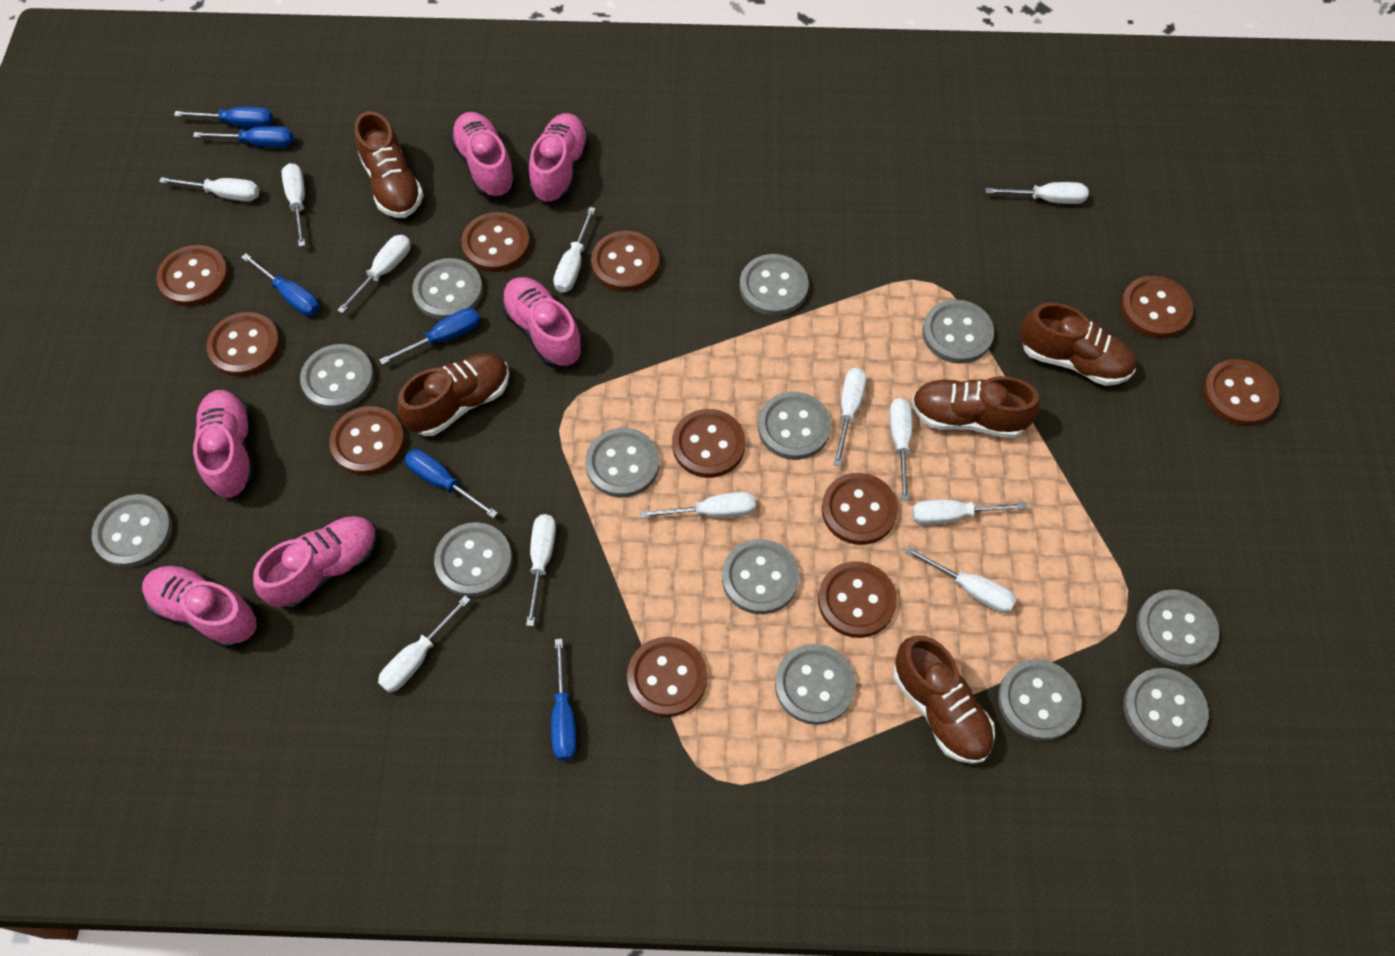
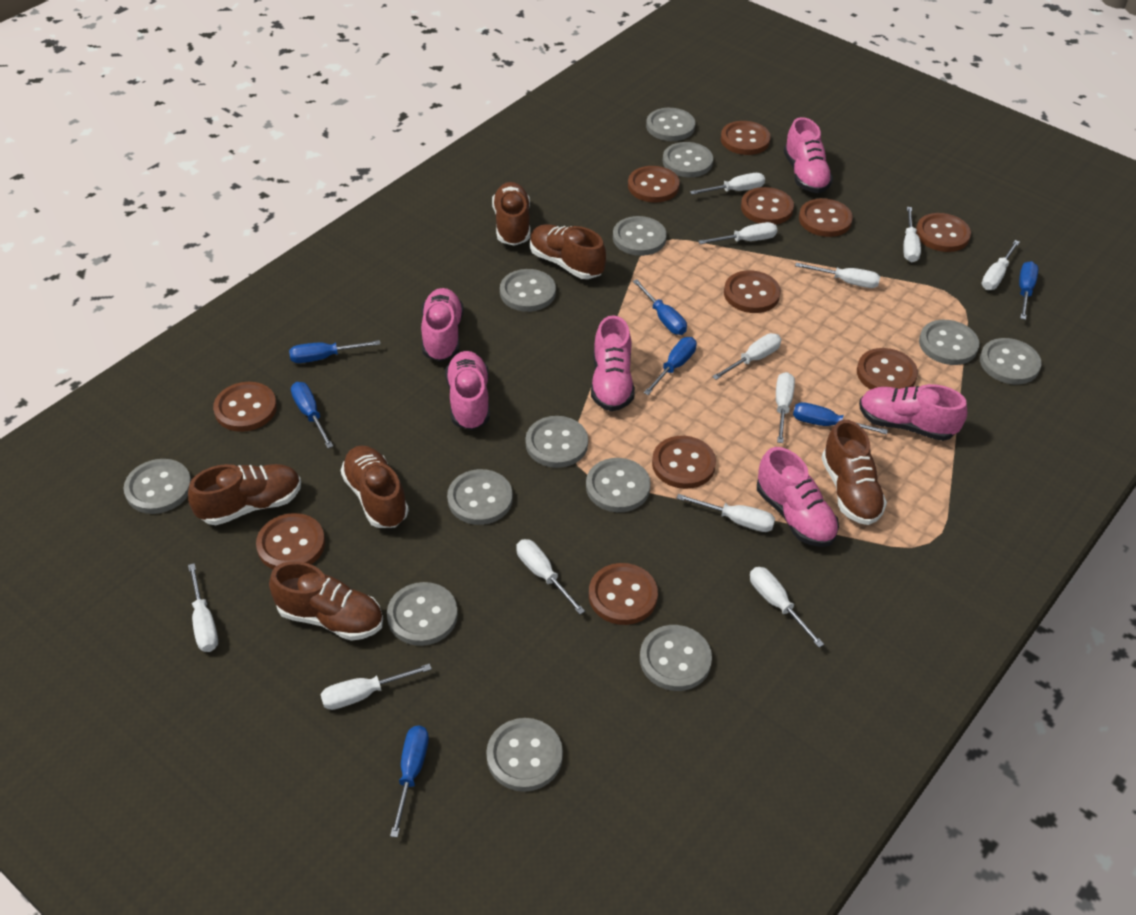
blue screwdriver: [174,107,273,128] [193,126,293,148] [241,253,320,316] [379,308,480,365] [405,449,498,518] [551,639,577,760] = 6 -> [289,340,380,363] [291,382,333,448] [390,725,429,838] [633,279,687,335] [644,337,697,395] [793,402,888,434] [1019,261,1038,320] = 7
brown shoe: [355,111,424,218] [397,353,509,436] [894,635,995,764] [912,376,1040,438] [1020,303,1136,386] = 5 -> [188,464,301,525] [269,561,383,641] [341,446,409,528] [492,182,530,246] [530,224,606,279] [821,420,887,525] = 6

